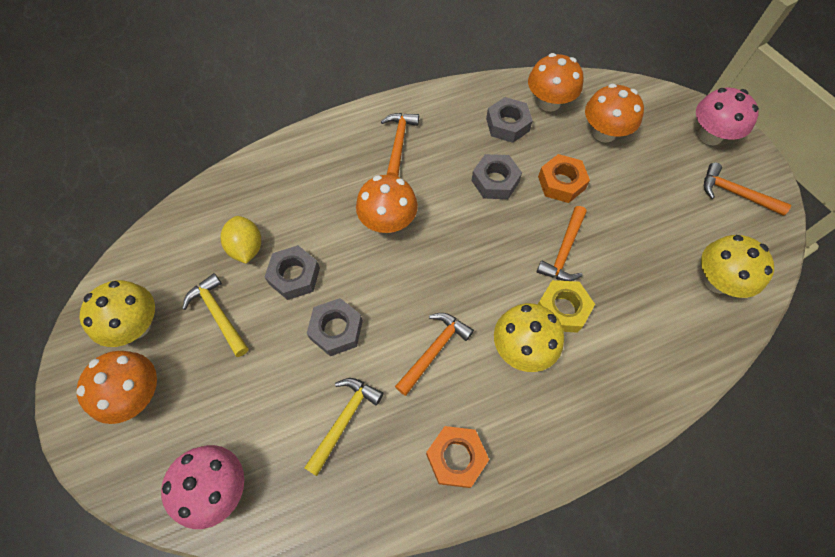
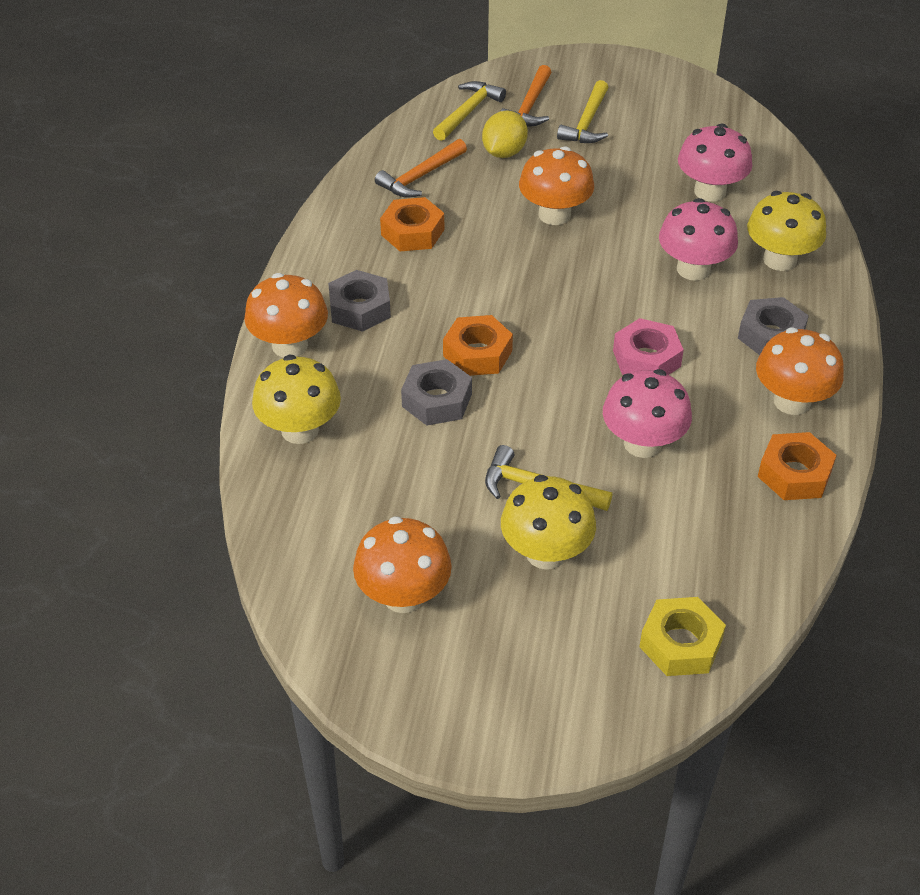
grey nut: [265,245,320,300] [307,298,363,356] [471,154,522,199] [486,97,533,143] = 4 -> [328,270,391,332] [401,359,472,426] [738,297,809,355] = 3
orange hammer: [381,113,419,177] [395,313,474,396] [536,206,587,281] [704,163,791,216] = 4 -> [375,139,467,198] [501,65,551,126] = 2
orange nut: [426,426,489,488] [538,154,590,203] = 2 -> [380,197,444,251] [443,315,513,376] [758,432,837,500] = 3
pink mushroom: [161,445,244,529] [696,88,759,145] = 2 -> [603,369,692,458] [659,198,738,281] [678,124,752,202] = 3
pink nut: none = 0 -> [613,318,684,375] = 1
yellow hammer: [182,273,249,357] [304,378,383,476] = 2 -> [433,81,506,141] [485,445,612,511] [557,80,608,143] = 3

